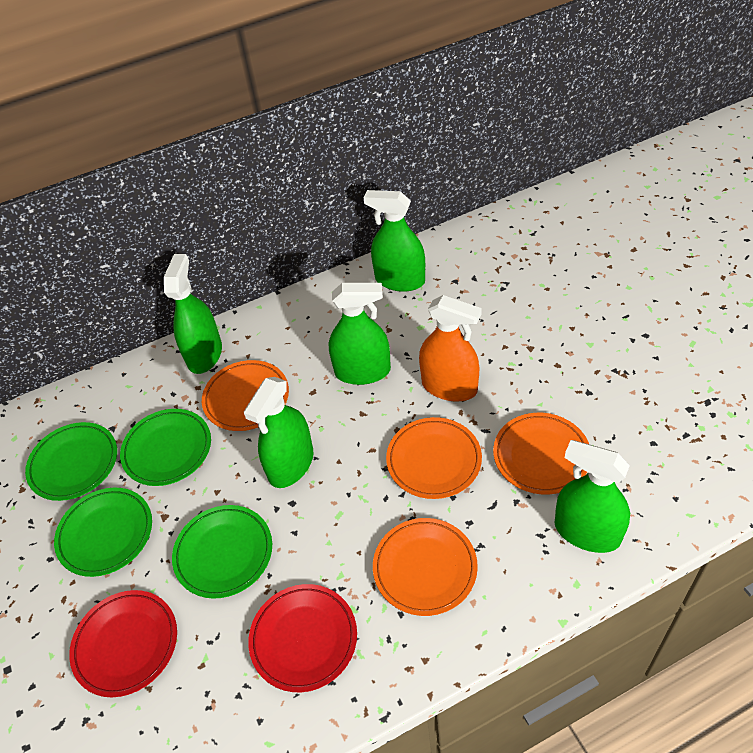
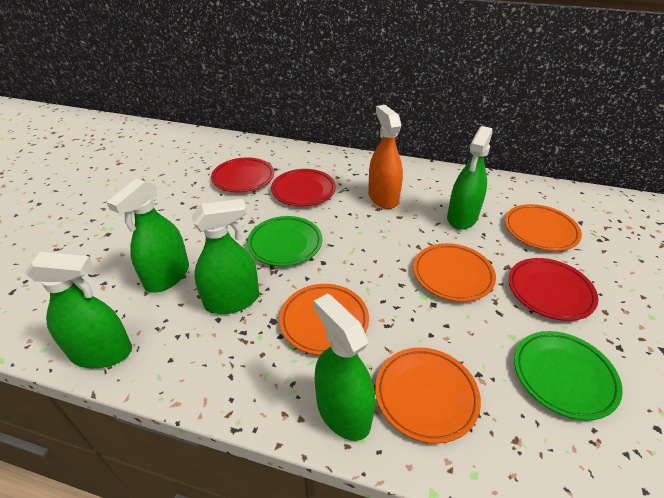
green plate: [25,422,117,501] [54,488,152,577] [120,409,211,486] [172,505,272,599] = 4 -> [247,216,322,266] [514,331,623,420] = 2
red plate: [69,590,177,697] [248,584,357,692] = 2 -> [211,157,274,192] [271,169,336,206] [508,258,598,321] = 3

